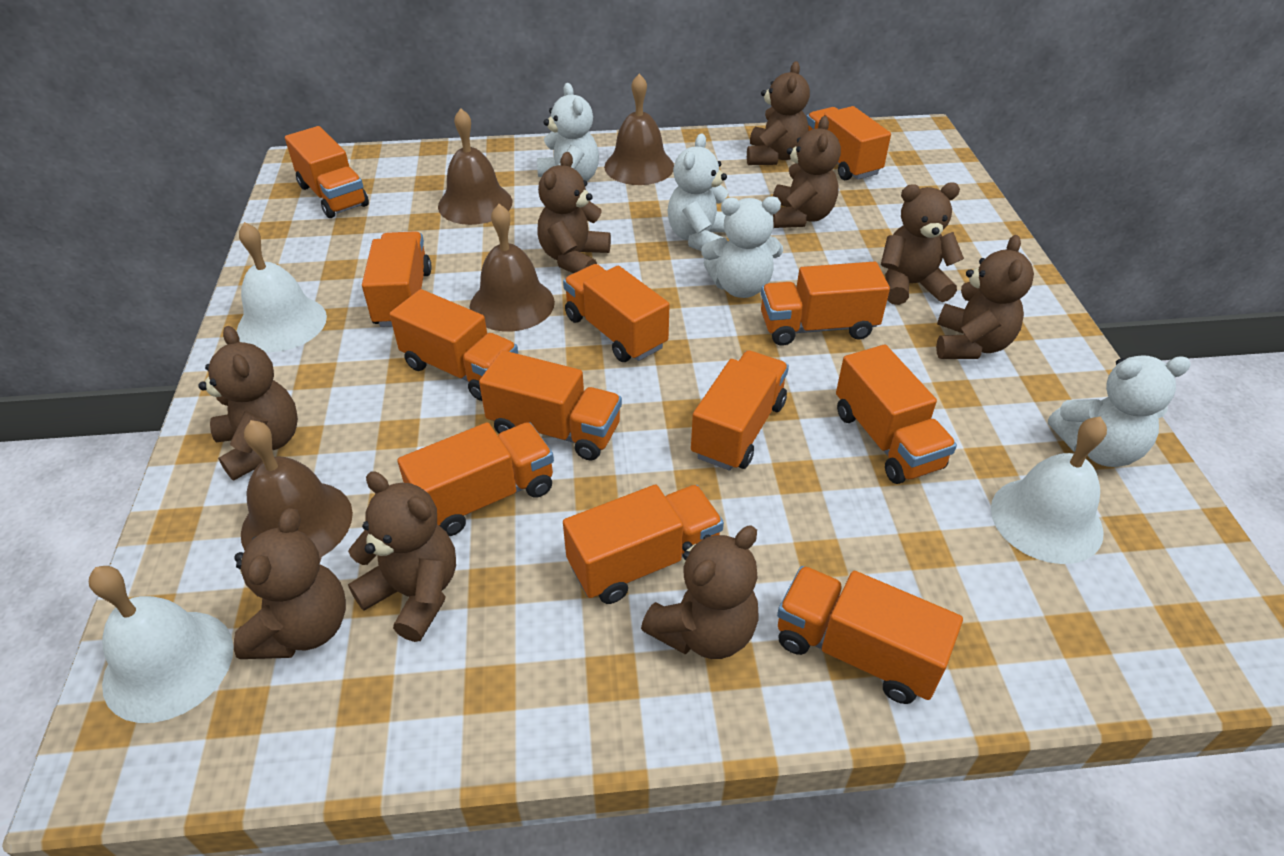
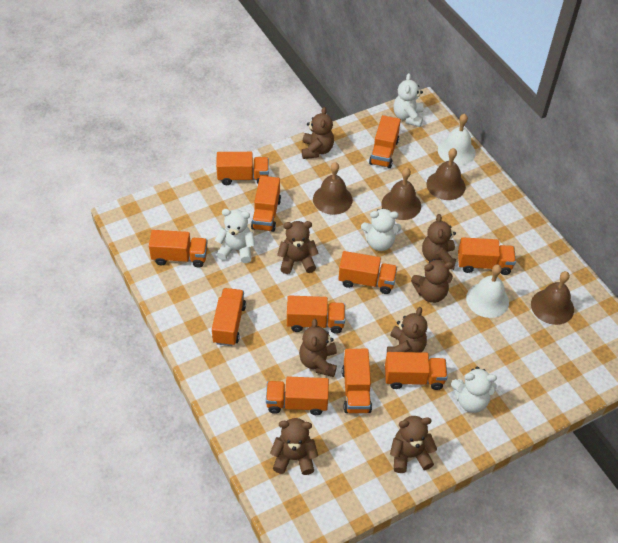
brown teddy bear: [198,326,298,480] [234,508,346,659] [348,471,456,642] [537,152,611,273] [641,526,759,659] [747,61,810,165] [772,116,841,228] [881,183,964,305] [936,235,1034,359] = 9 -> [270,418,318,475] [277,221,319,274] [299,319,337,377] [302,107,334,159] [387,307,427,352] [390,416,437,473] [411,259,453,303] [422,214,456,270] = 8
orange truck: [285,126,369,218] [362,231,432,327] [390,289,518,401] [397,422,554,536] [479,350,622,461] [563,264,670,362] [563,485,724,604] [691,350,789,471] [761,261,890,346] [777,566,963,704] [806,106,891,180] [836,344,957,484] = 12 -> [149,230,208,268] [212,288,246,346] [216,152,269,185] [251,176,281,232] [266,376,329,415] [287,295,345,334] [338,251,397,294] [342,349,372,413] [369,115,401,168] [385,352,447,390] [458,237,516,275] = 11
white bell: [89,566,234,723] [237,222,327,352] [991,417,1107,564] = 3 -> [438,114,476,165] [466,264,509,318] = 2

